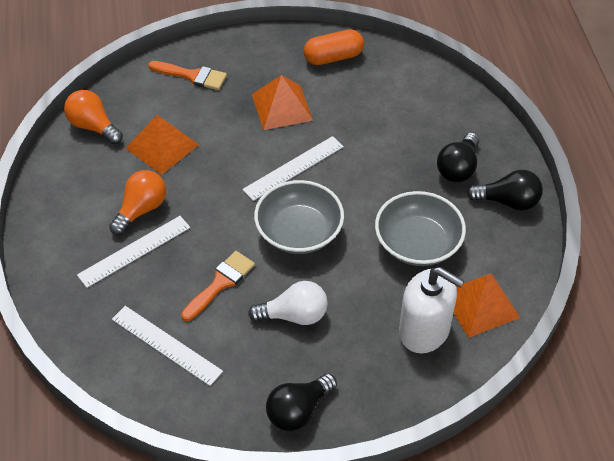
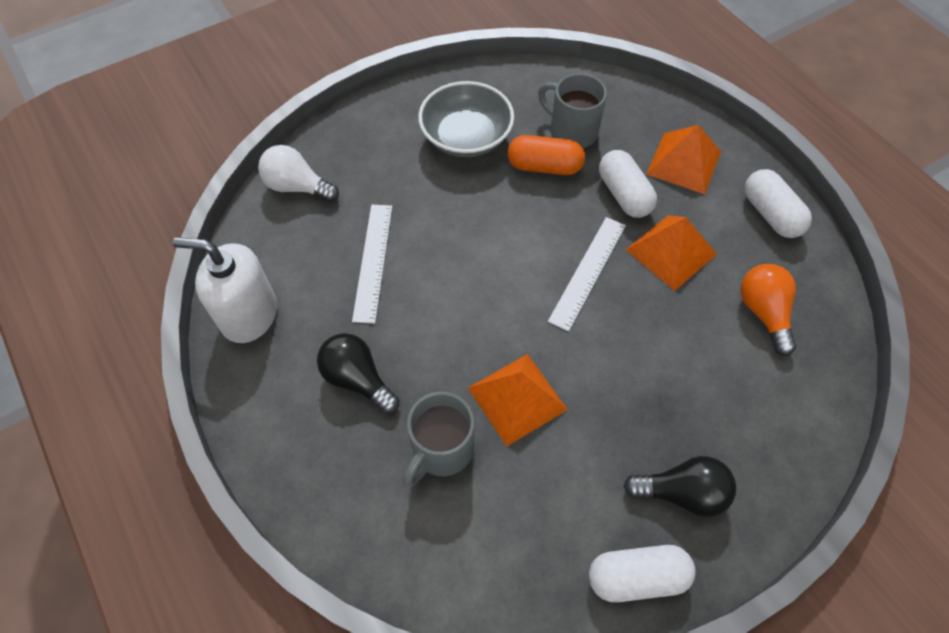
black light bulb: [266,373,337,431] [437,132,479,182] [467,170,543,211] = 3 -> [317,333,400,414] [624,456,736,517] = 2
grey bowl: [254,180,344,254] [375,191,466,266] = 2 -> [418,81,514,157] = 1
grey mug: none = 0 -> [403,392,474,487] [538,73,607,148] = 2
orange brush: [148,61,227,90] [181,251,255,321] = 2 -> none = 0
orange light bulb: [64,90,123,144] [109,170,166,235] = 2 -> [740,264,796,356] = 1
white capsule: none = 0 -> [589,545,696,602] [599,150,657,218] [744,169,812,238] = 3
white ruler: [77,216,190,288] [112,306,223,386] [242,136,344,201] = 3 -> [352,205,392,324] [548,217,626,331] = 2

